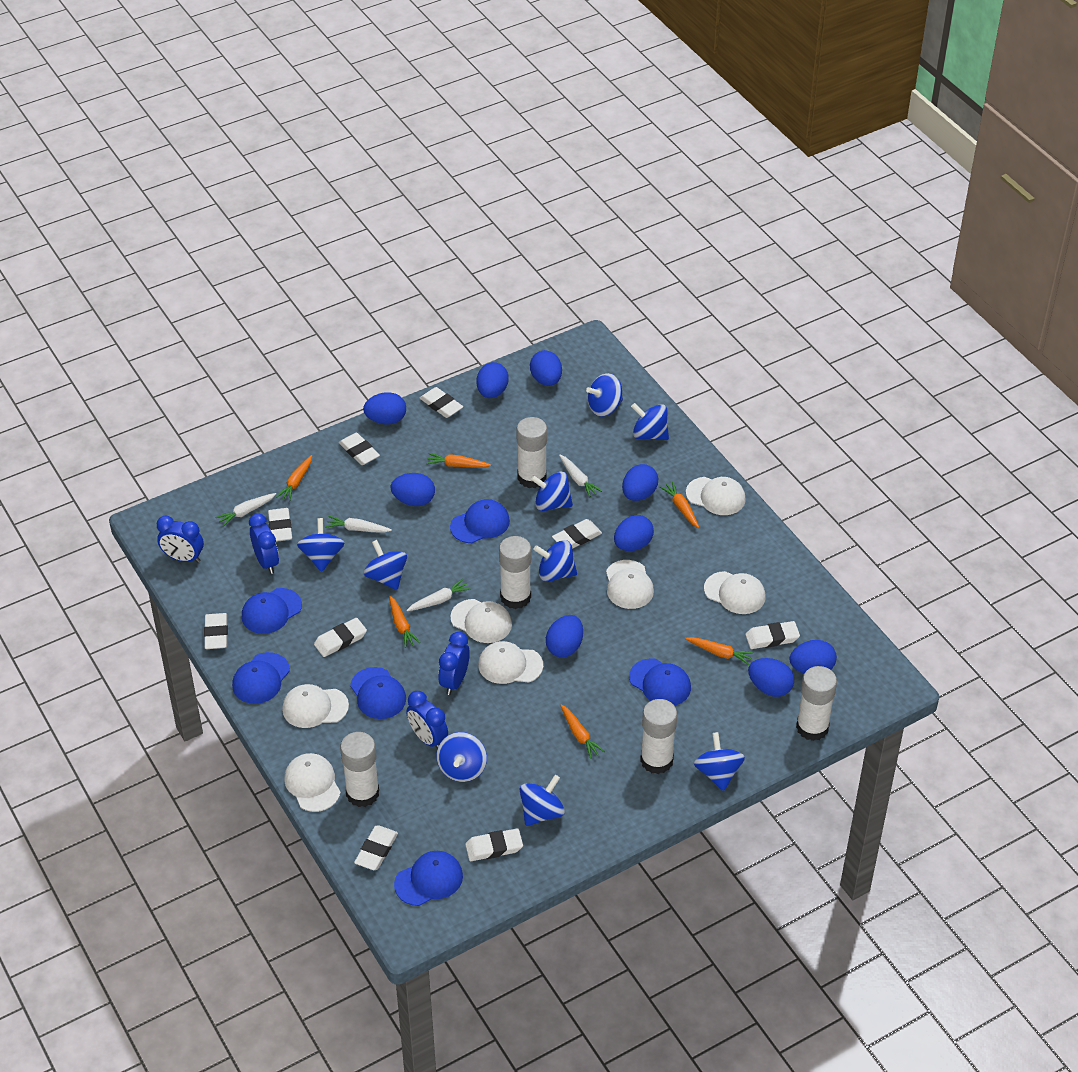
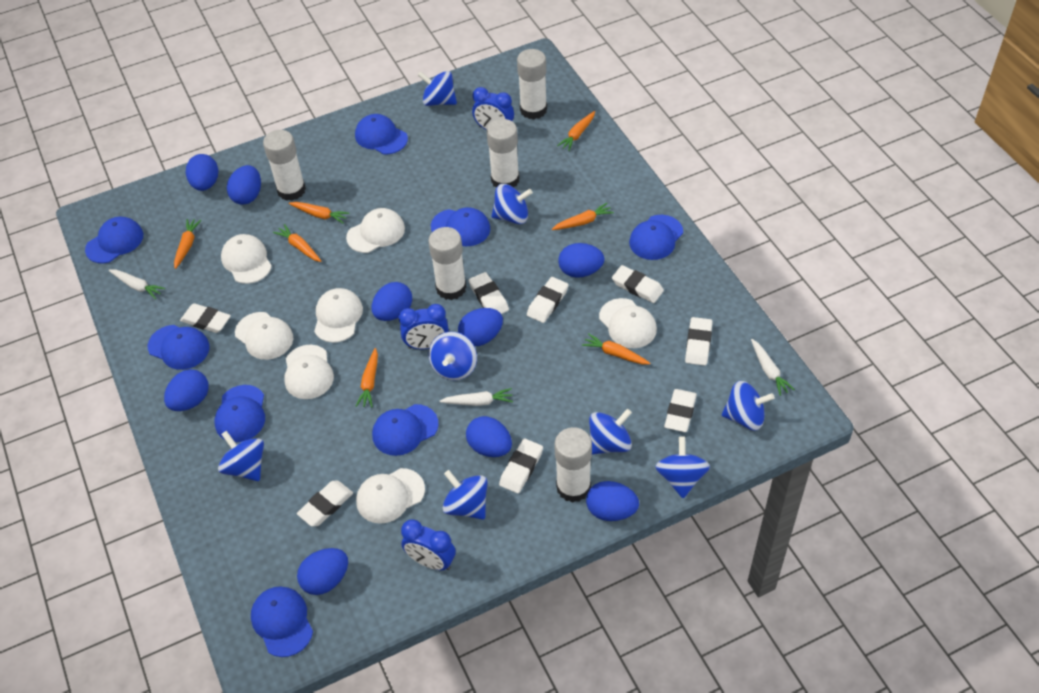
blue cap: [232,652,290,704] [242,588,302,634] [350,667,406,719] [394,851,463,906] [450,499,510,543] [629,658,691,706] = 6 -> [85,217,143,264] [148,325,210,370] [215,385,265,442] [251,586,313,657] [355,114,408,154] [372,404,439,456] [431,207,490,246] [629,215,683,260] = 8
blue clock: [157,516,204,563] [249,513,279,574] [406,691,448,749] [438,632,470,695] = 4 -> [399,304,449,349] [401,519,456,570] [472,87,514,130] = 3
blue spinning top: [297,518,344,572] [364,540,407,590] [436,732,487,782] [520,775,565,826] [531,472,573,511] [533,540,577,582] [586,373,623,417] [631,403,669,440] [694,732,745,791] = 9 -> [218,431,264,481] [418,71,457,106] [429,332,477,381] [443,470,488,520] [491,184,533,224] [589,409,632,455] [655,437,710,498] [722,381,775,431] = 8
orange carrot: [276,455,312,501] [389,595,420,648] [426,453,491,468] [560,704,605,759] [660,482,699,528] [685,637,754,665] = 6 -> [174,219,201,269] [273,224,321,262] [289,202,349,224] [356,348,378,407] [551,203,614,230] [557,111,595,151] [582,333,650,364] = 7
white carrot: [215,493,276,527] [325,516,392,533] [407,579,471,611] [559,455,602,497] = 4 -> [109,269,165,299] [440,388,513,406] [751,339,795,396] = 3
white eraser: [204,613,228,649] [268,508,292,542] [314,618,367,657] [339,433,380,465] [354,825,398,870] [420,387,463,418] [465,828,523,861] [552,519,602,549] [745,621,800,649] = 9 -> [180,303,231,333] [297,481,353,527] [468,272,509,314] [499,438,543,494] [527,277,569,323] [612,265,664,303] [664,389,697,432] [685,317,713,366] = 8

